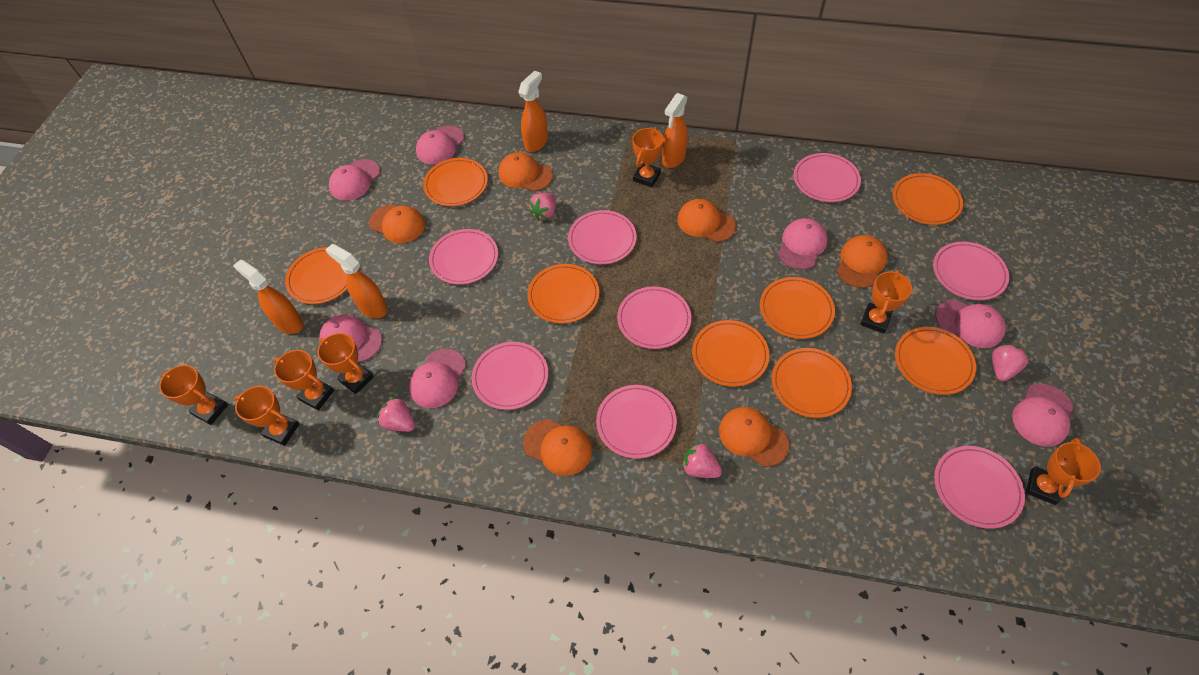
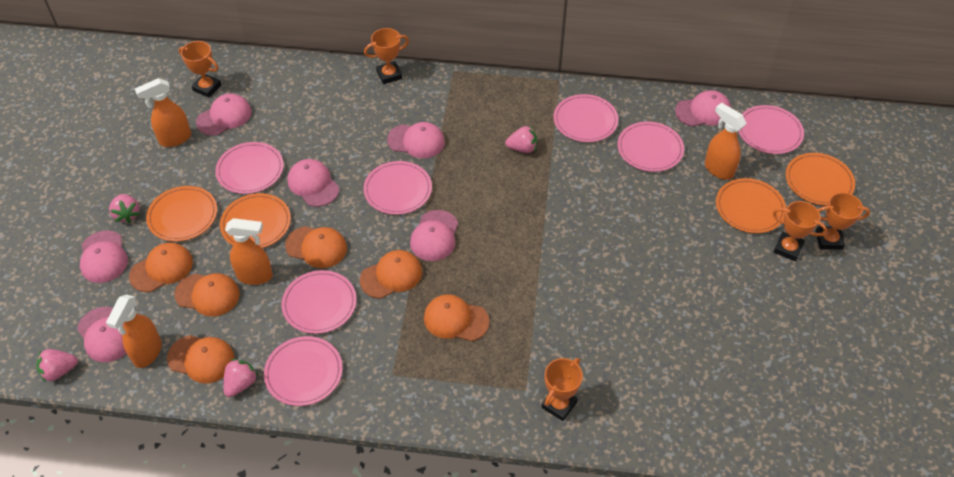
orange plate: [285,247,347,304] [423,158,488,206] [527,264,599,323] [692,320,769,387] [760,277,835,339] [772,348,852,418] [893,173,963,225] [895,327,976,395] = 8 -> [146,186,217,242] [220,193,291,248] [716,178,786,233] [786,153,855,206] = 4
orange trophy: [159,365,228,425] [234,386,300,446] [274,350,334,410] [317,333,374,394] [632,128,663,187] [860,270,912,334] [1026,438,1101,505] = 7 -> [179,41,221,98] [364,28,409,84] [542,358,583,421] [773,201,827,261] [816,192,870,250] = 5
pink plate: [429,229,498,284] [472,342,548,410] [568,210,637,264] [596,385,677,459] [617,286,691,349] [794,153,861,202] [933,242,1009,300] [934,446,1025,529] = 8 -> [215,142,284,194] [264,336,343,406] [281,270,356,334] [363,161,432,215] [553,94,618,142] [617,121,684,172] [738,105,804,154] = 7

